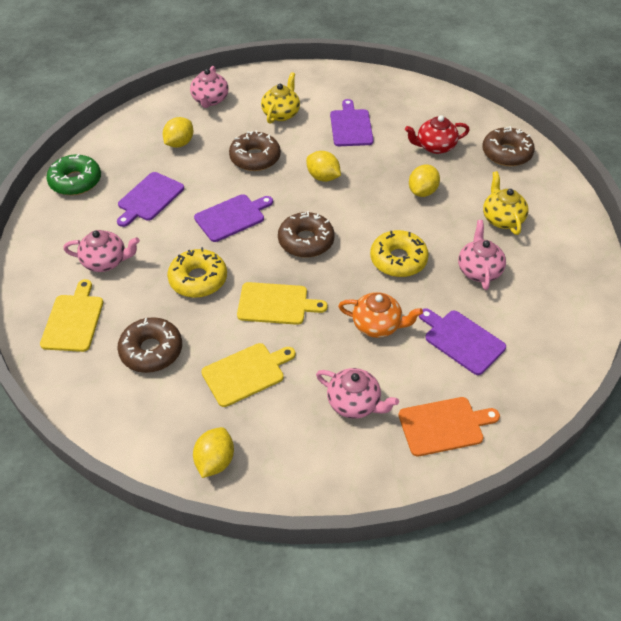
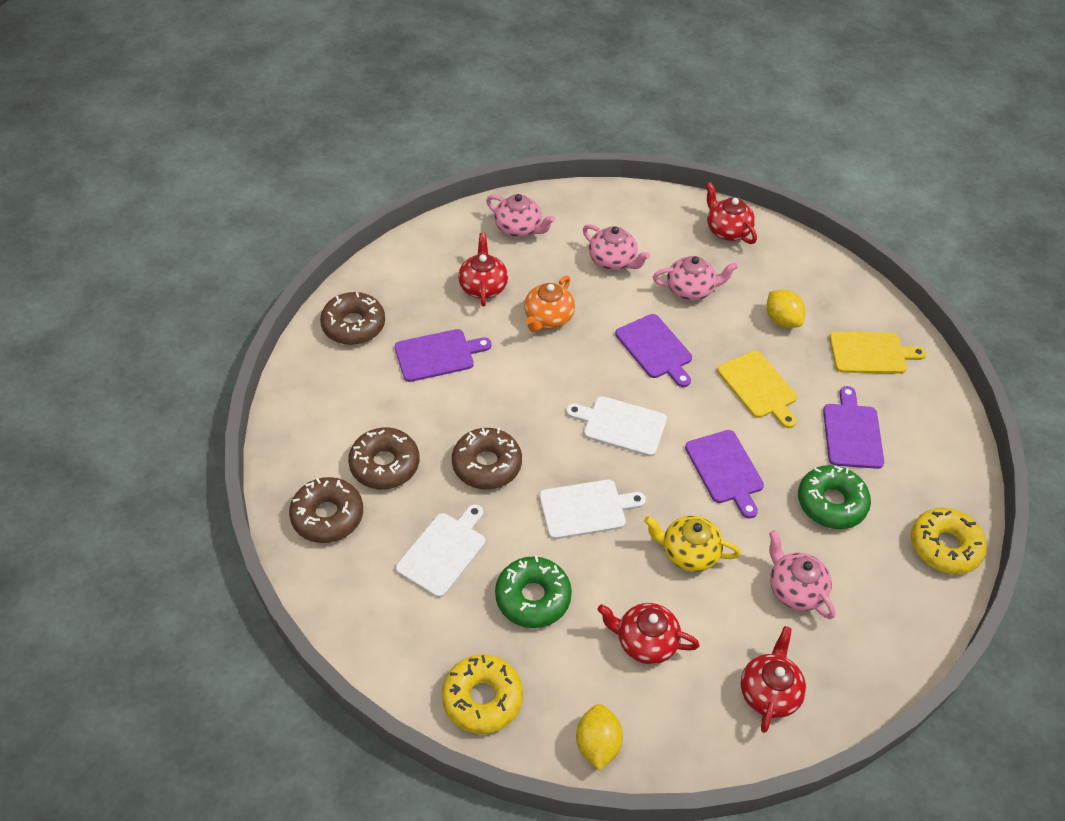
green donut: [46,154,101,195] = 1 -> [495,556,572,628] [798,465,871,529] = 2
orange cutting board: [398,397,500,456] = 1 -> none = 0
red teapot: [405,115,470,154] = 1 -> [458,233,508,307] [597,603,700,664] [706,182,757,244] [741,626,806,733] = 4
white cutting board: none = 0 -> [396,504,485,598] [539,480,646,539] [566,396,667,456] = 3
yellow cutting board: [40,279,103,352] [201,343,295,407] [237,282,327,325] = 3 -> [717,351,797,428] [829,332,926,374] = 2
yellow lemon: [163,117,193,148] [193,427,234,478] [306,151,341,182] [409,165,440,197] = 4 -> [576,704,623,771] [767,290,806,328] = 2
yellow teapot: [261,72,300,124] [483,171,529,235] = 2 -> [644,516,741,572] = 1

